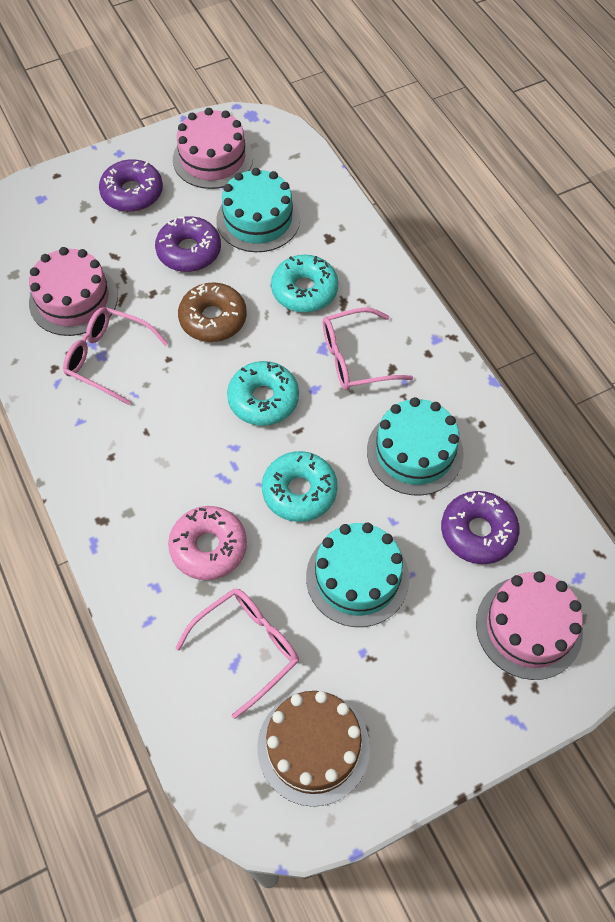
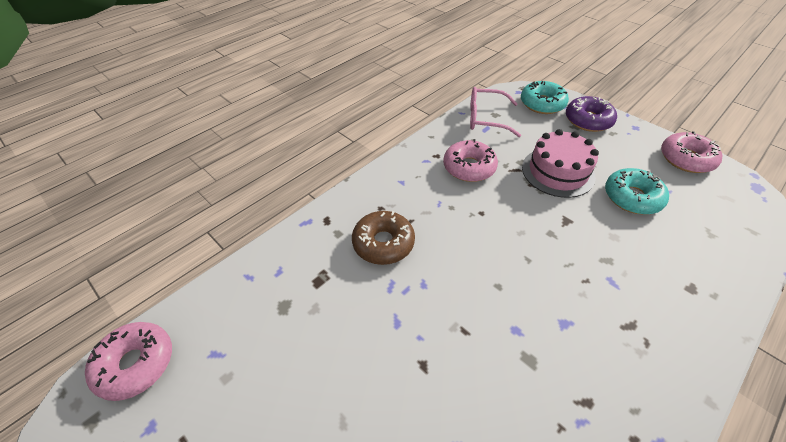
brown cake: [257,691,370,807] = 1 -> none = 0
pink cake: [29,247,118,336] [173,108,253,189] [476,571,583,680] = 3 -> [522,129,599,198] = 1
pink donut: [168,506,247,580] = 1 -> [85,322,172,401] [443,139,498,182] [661,131,723,173] = 3
pink glasses: [63,307,168,405] [175,588,299,719] [323,307,413,390] = 3 -> [470,87,521,137] = 1
purple donut: [99,159,163,212] [155,216,221,272] [441,491,520,564] = 3 -> [566,96,617,132] = 1
turquoise cake: [216,168,300,252] [306,523,409,627] [367,397,464,496] = 3 -> none = 0
turquoise donut: [227,361,299,426] [262,451,338,522] [271,255,338,312] = 3 -> [521,81,569,114] [605,168,669,215] = 2

